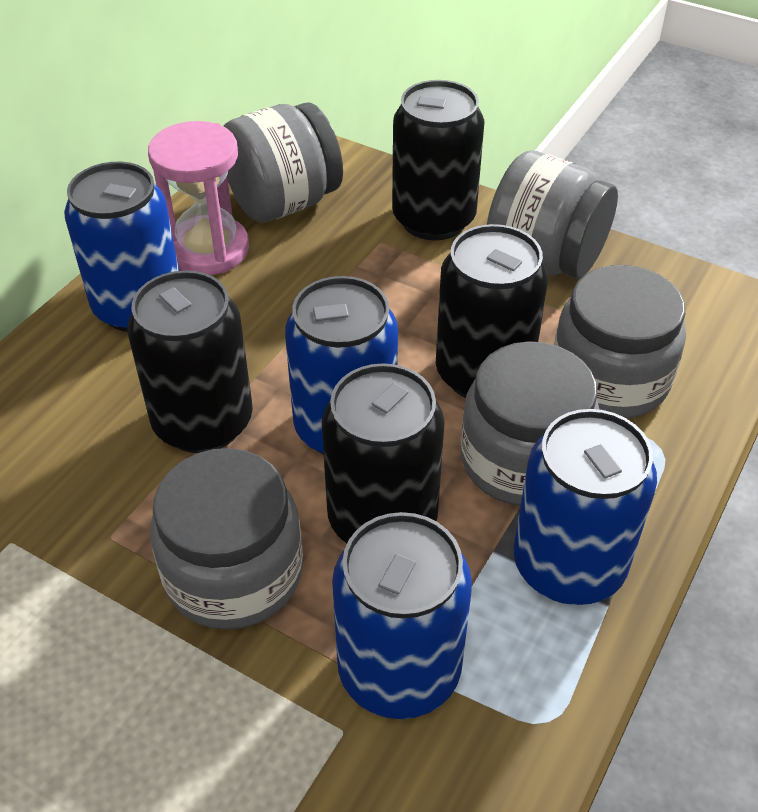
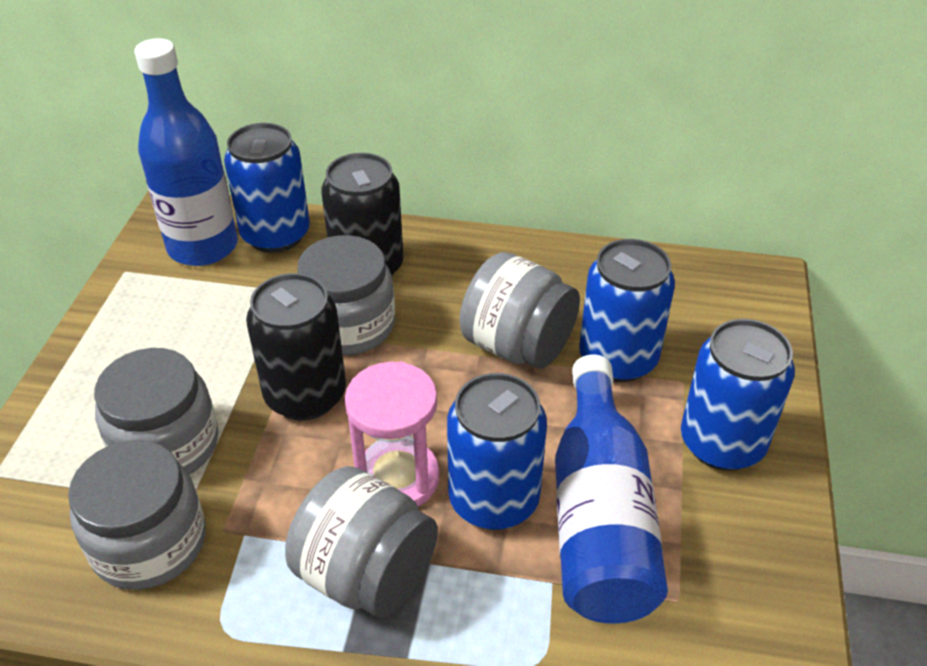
black can: [127,270,253,453] [322,363,445,544] [392,80,485,240] [436,224,548,398] = 4 -> [246,273,346,420] [321,153,404,276] = 2
blue bottle: none = 0 -> [134,38,238,266] [555,355,668,624] = 2

